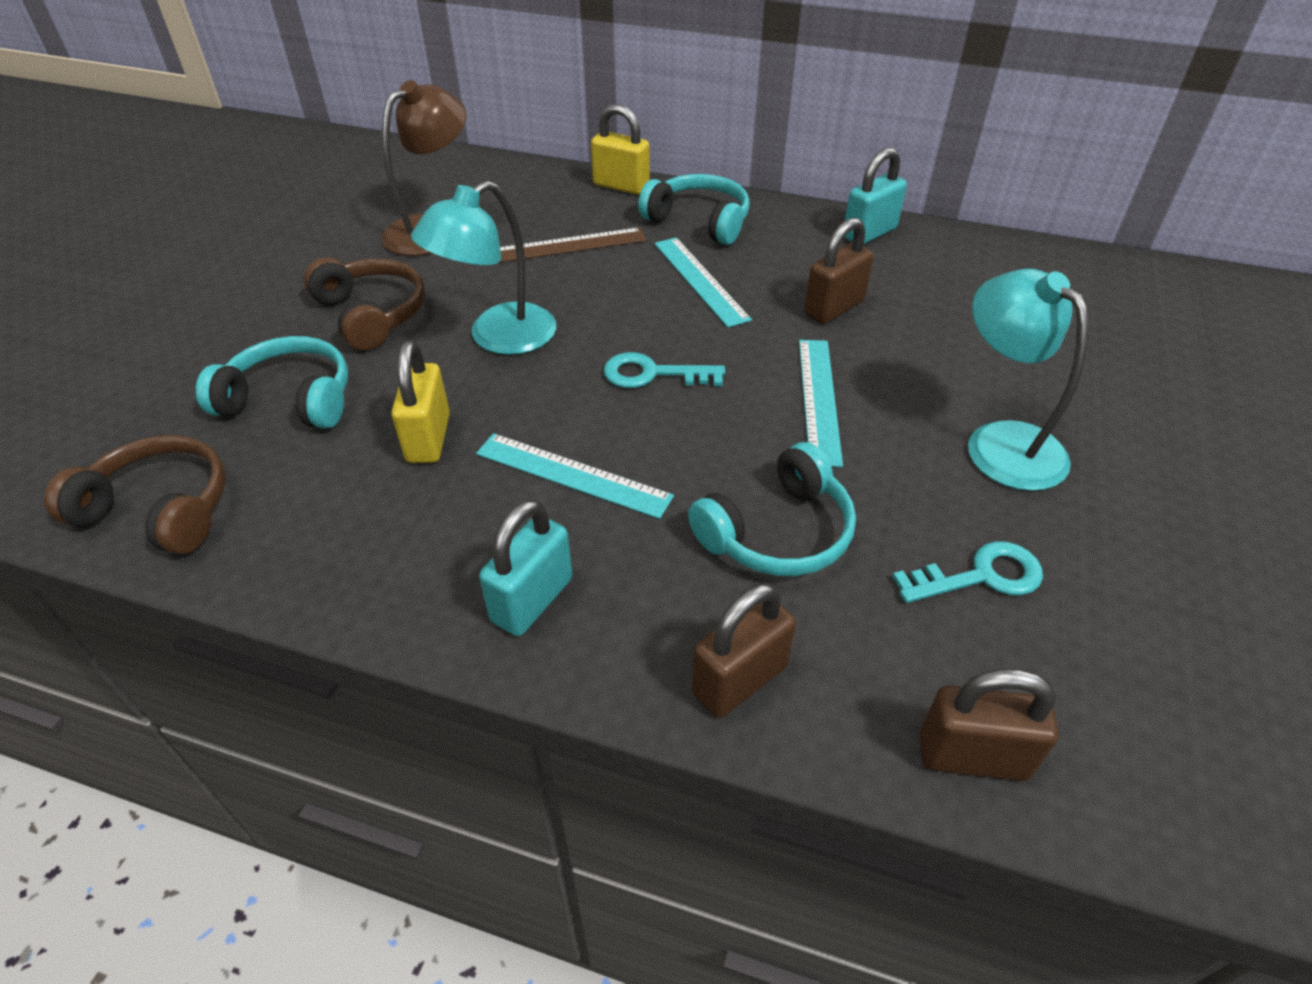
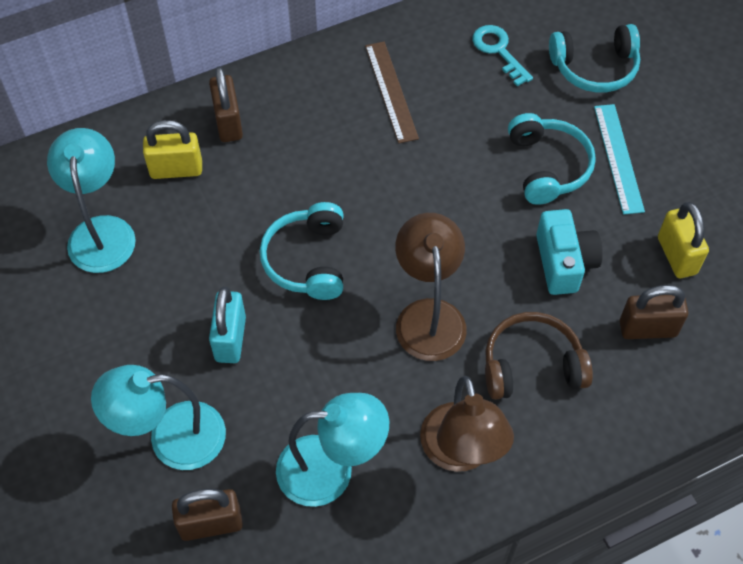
brown headphones: [44,435,225,554] [304,257,425,350] = 2 -> [485,312,593,400] = 1
brown lamp: [381,80,466,256] = 1 -> [395,213,467,361] [420,376,514,472] = 2
turquoise camera: none = 0 -> [536,209,603,295] = 1
turquoise key: [604,352,725,388] [892,541,1043,603] = 2 -> [472,25,533,86] = 1
turquoise lamp: [411,181,556,355] [968,269,1089,491] = 2 -> [47,128,136,273] [91,365,226,470] [276,393,389,507] = 3
turquoise padlock: [479,499,573,636] [844,147,907,244] = 2 -> [209,286,246,363] = 1
turquoise ruler: [476,433,674,519] [654,237,752,328] [799,340,843,467] = 3 -> [594,104,645,215] = 1

